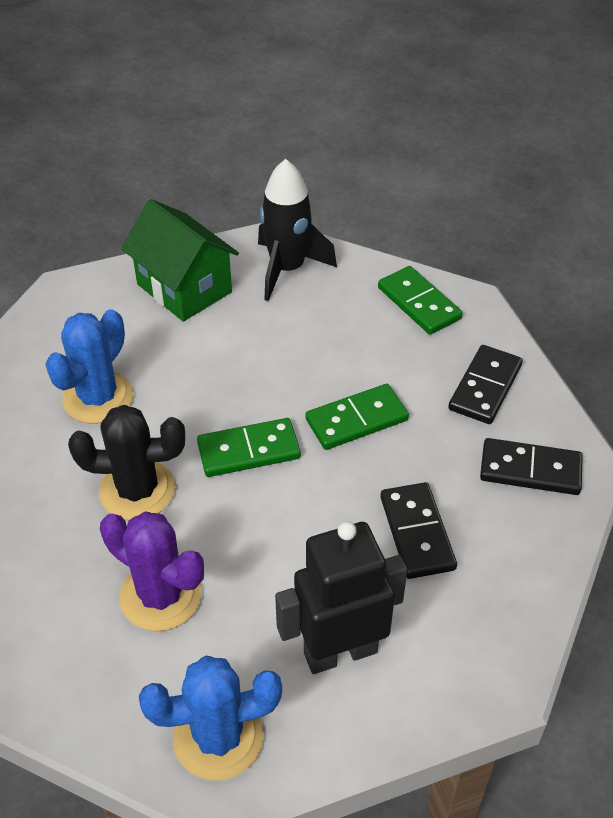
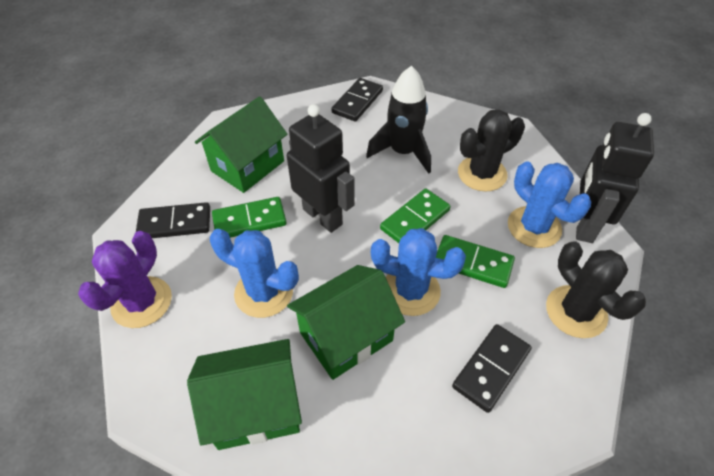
black cactus: [68,405,185,520] = 1 -> [458,109,525,192] [546,241,646,338] = 2
black robot: [275,521,407,674] = 1 -> [287,104,355,233] [576,113,654,243] = 2
blue cactus: [45,309,133,424] [139,656,282,781] = 2 -> [210,229,299,318] [371,228,466,316] [508,162,591,248] = 3
green house: [121,199,239,322] = 1 -> [187,339,302,450] [195,96,287,193] [287,265,405,380] = 3

